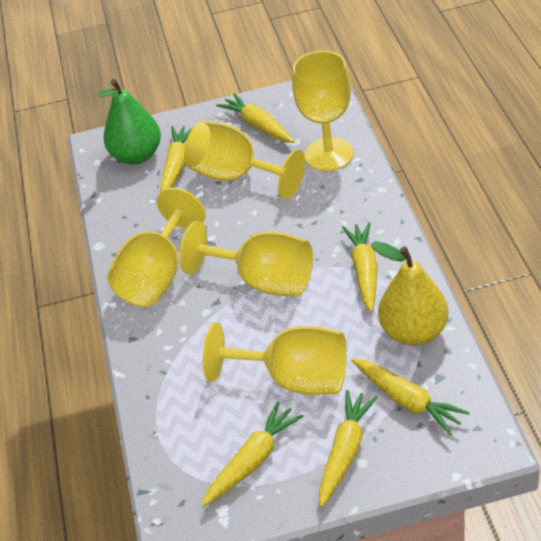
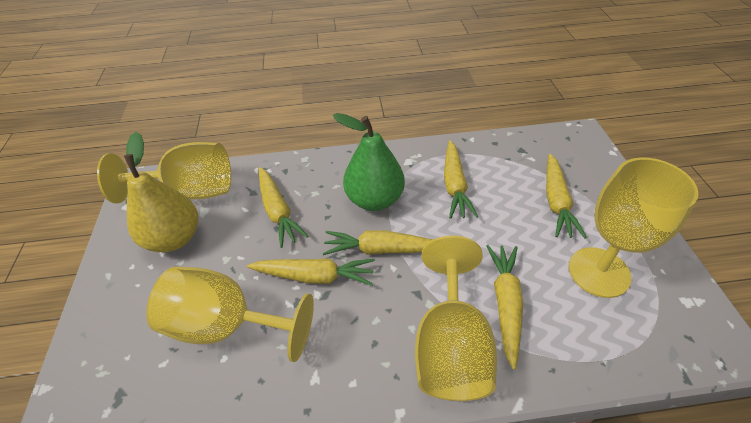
yellow goblet: [108,188,206,307] [180,221,313,297] [184,121,305,200] [203,323,347,395] [292,51,354,171] = 5 -> [97,142,231,204] [146,267,314,362] [415,235,497,401] [569,157,698,298] = 4

